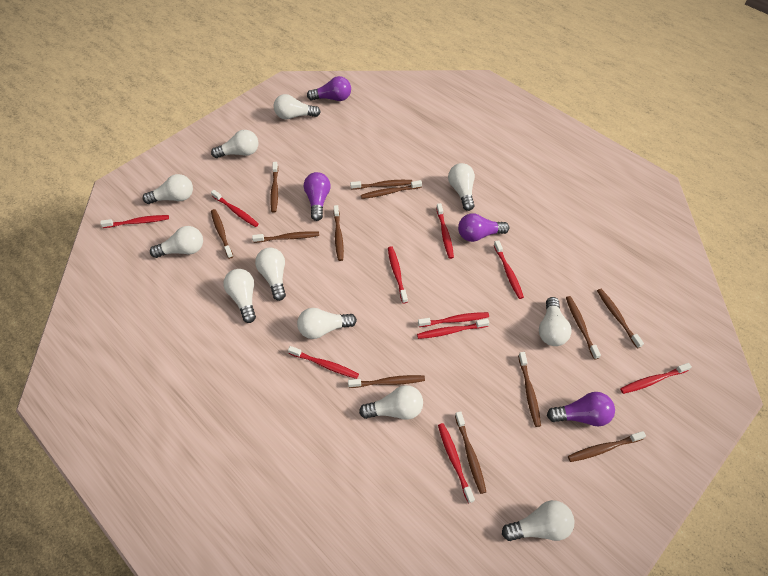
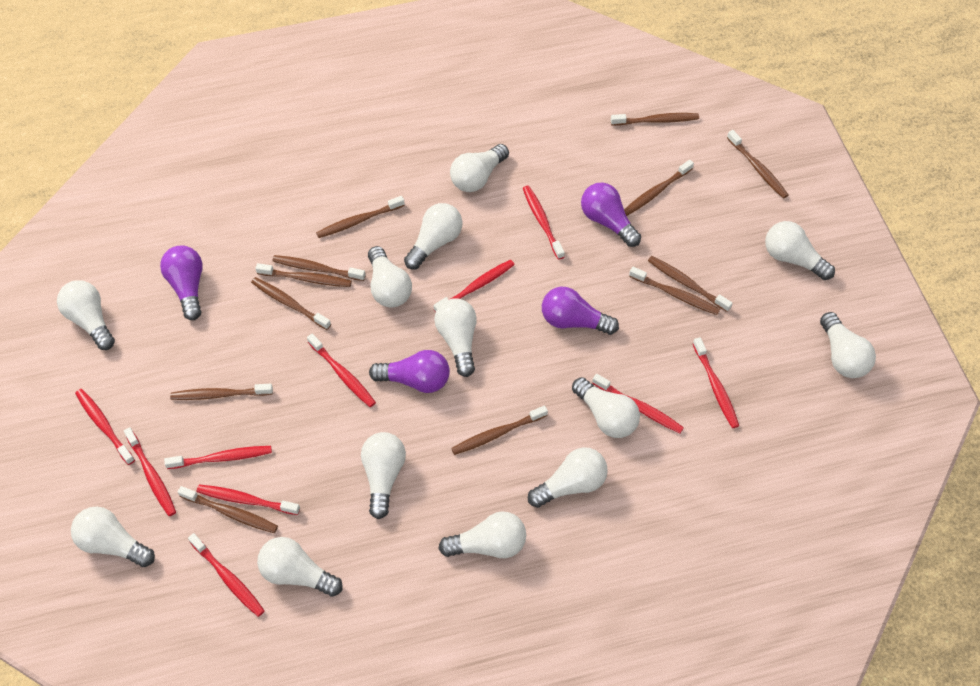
white light bulb: [143,174,193,204] [150,226,203,258] [211,130,258,158] [223,269,256,323] [255,248,286,301] [274,94,321,119] [297,308,357,339] [359,385,423,420] [448,163,475,211] [502,500,574,541] [539,297,572,346] = 11 -> [57,280,115,350] [71,507,155,567] [257,537,343,597] [361,432,406,519] [368,246,412,308] [404,203,462,269] [434,298,477,377] [438,511,526,558] [450,144,509,192] [528,447,608,508] [572,377,640,438] [765,221,835,280] [820,312,876,378] = 13

